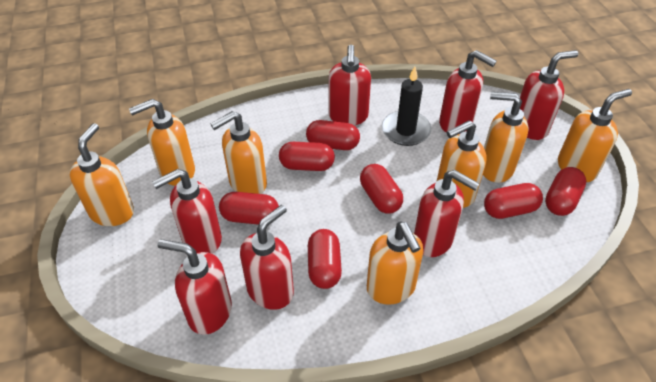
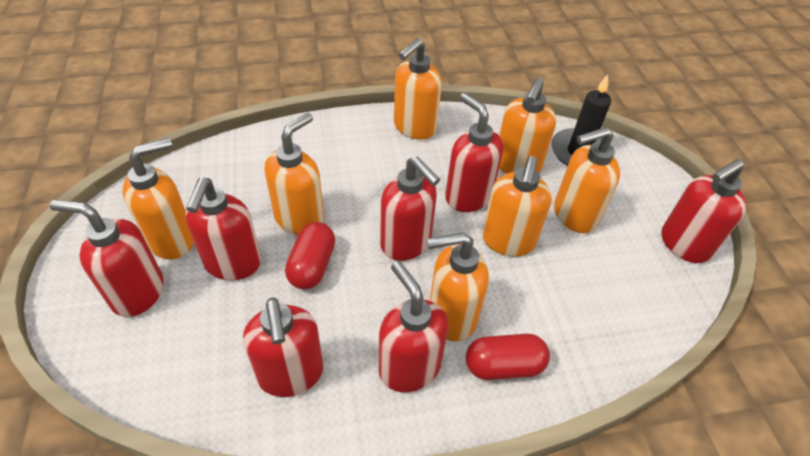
red capsule: [219,192,279,225] [279,142,335,171] [306,120,360,150] [308,229,342,289] [360,164,403,213] [484,183,543,219] [545,167,586,216] = 7 -> [285,222,335,289] [466,334,550,380] = 2

